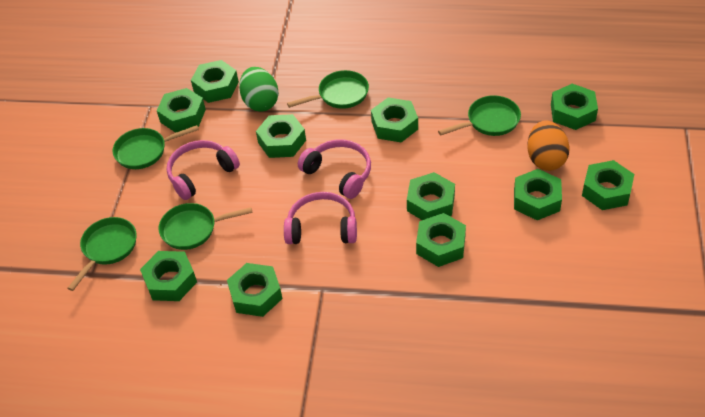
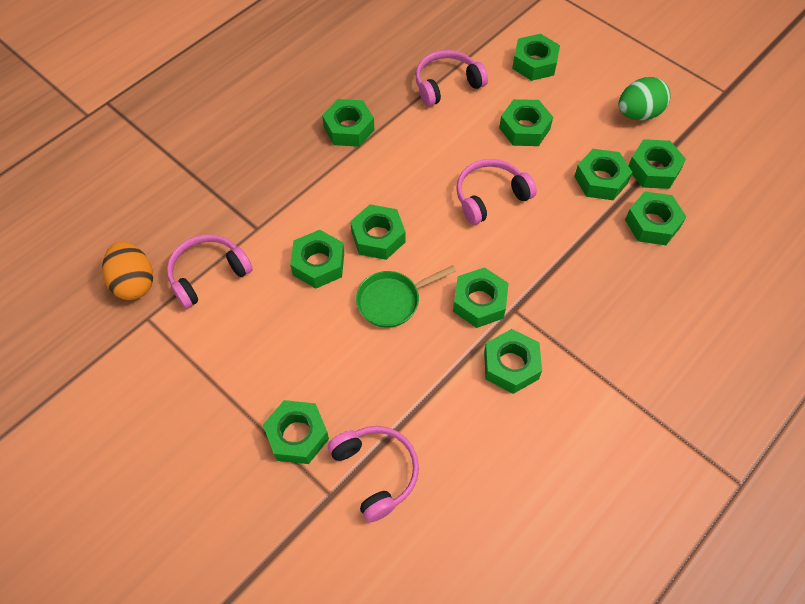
green pan: [67,217,137,291] [113,125,199,169] [159,203,252,250] [287,70,369,109] [438,95,521,136] = 5 -> [356,265,456,328] = 1
pink headphones: [167,140,240,200] [284,192,357,244] [298,139,371,199] = 3 -> [167,235,253,309] [328,426,419,523] [415,50,488,107] [456,159,537,225] = 4

